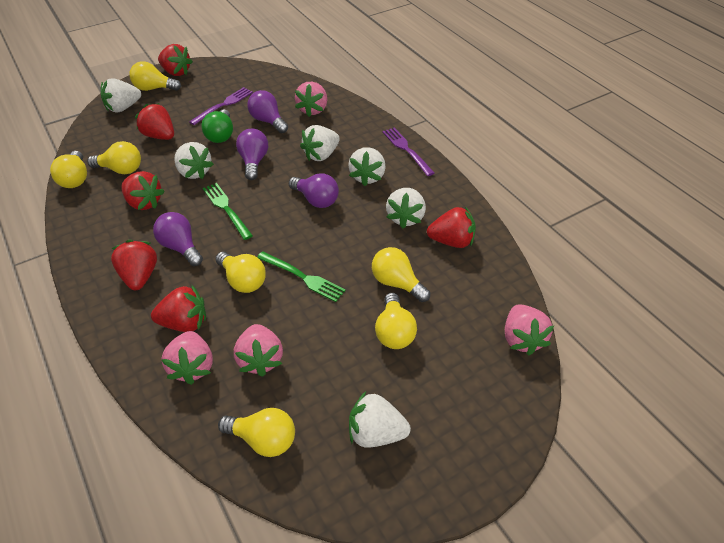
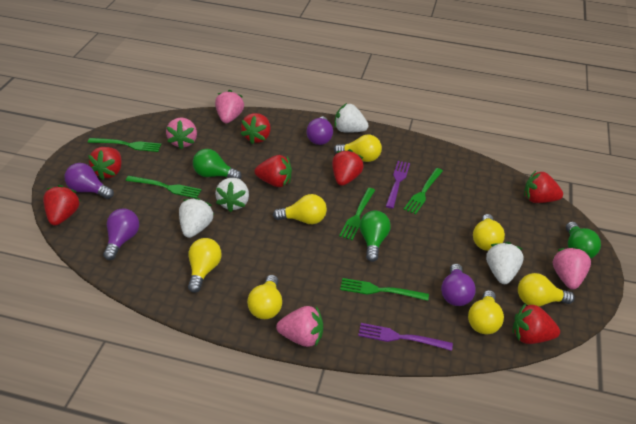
green fork: [203,183,253,240] [257,251,346,302] = 2 -> [88,138,161,152] [126,176,202,198] [339,188,375,240] [340,278,429,301] [404,168,443,214] = 5
green light bulb: [201,109,233,143] = 1 -> [193,149,242,179] [359,211,391,262] [566,222,601,259] = 3
red strawberry: [111,240,157,290] [121,171,165,210] [135,103,174,140] [151,285,206,332] [158,44,193,76] [427,207,476,248] = 6 -> [43,185,80,226] [88,147,122,180] [241,113,271,144] [255,155,292,187] [332,149,364,186] [512,303,560,344] [524,171,563,203] = 7
white strawberry: [101,78,141,112] [174,142,214,179] [300,125,340,161] [348,147,386,186] [349,391,411,448] [386,188,426,229] = 6 -> [179,197,214,238] [215,178,249,213] [334,103,369,133] [486,242,524,284] = 4

